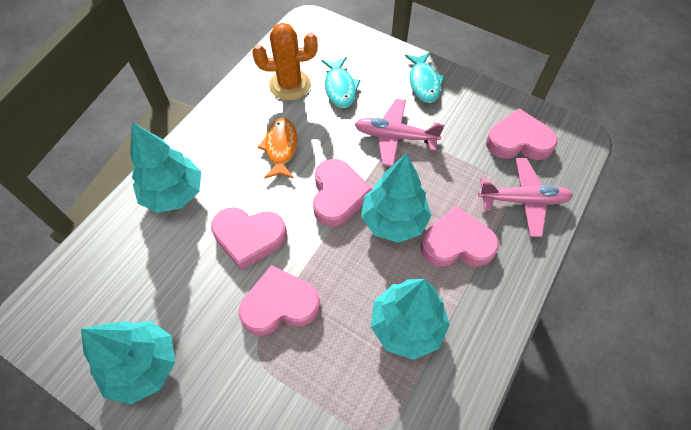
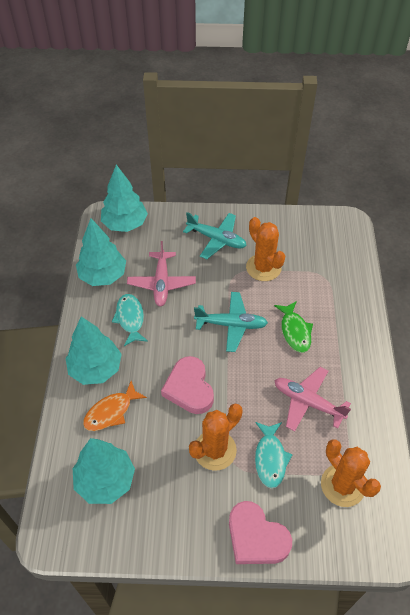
green fish: none = 0 -> [274,301,313,353] = 1
orange cactus: [252,23,318,100] = 1 -> [189,404,243,471] [246,217,285,281] [321,439,381,507] = 3
pink heart: [211,207,287,270] [239,265,320,336] [313,159,373,227] [420,206,499,267] [486,108,558,160] = 5 -> [161,356,214,414] [229,501,292,564] = 2
turquoise plane: none = 0 -> [183,212,247,259] [194,292,268,352] = 2

